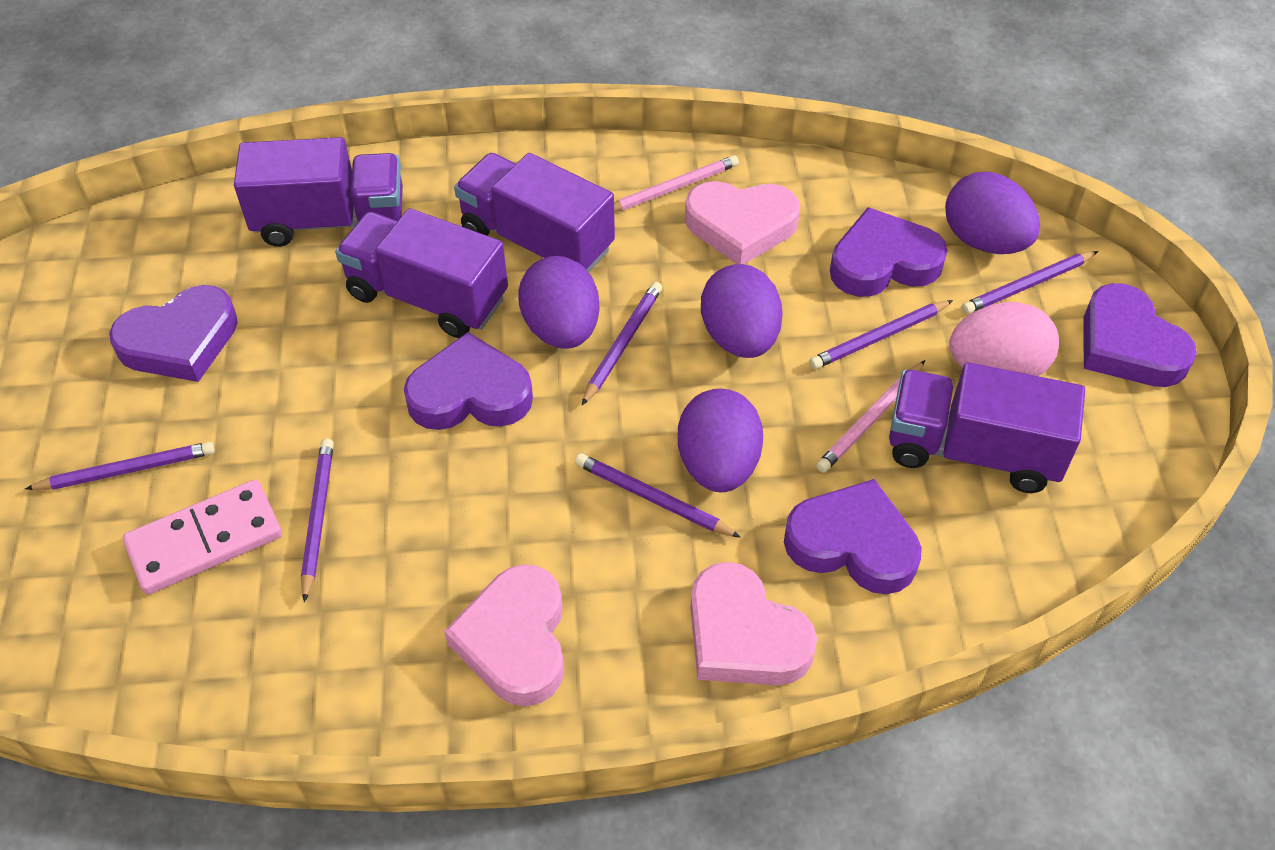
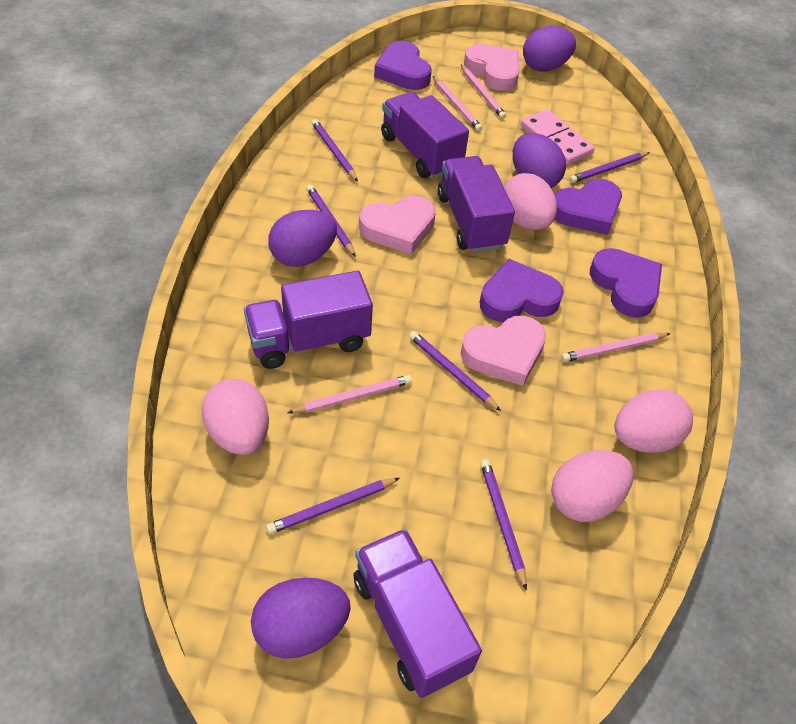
pink egg: [949,302,1059,376] = 1 -> [202,379,269,455] [504,173,557,230] [551,450,634,522] [615,390,693,453] = 4
pink pencil: [614,155,739,212] [816,360,925,473] = 2 -> [288,375,412,413] [433,76,482,132] [461,64,506,119] [561,333,671,362] = 4
purple heart: [109,285,238,382] [404,332,533,430] [784,479,922,594] [830,207,948,297] [1084,283,1197,387] = 5 -> [374,41,432,90] [480,259,564,322] [555,179,622,235] [590,248,662,318] = 4

